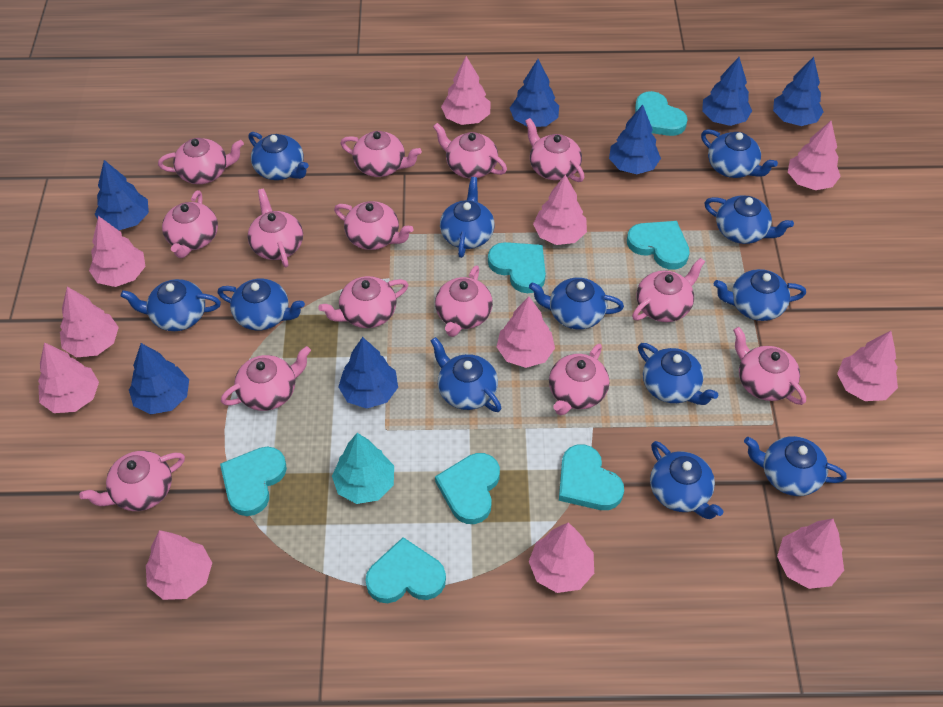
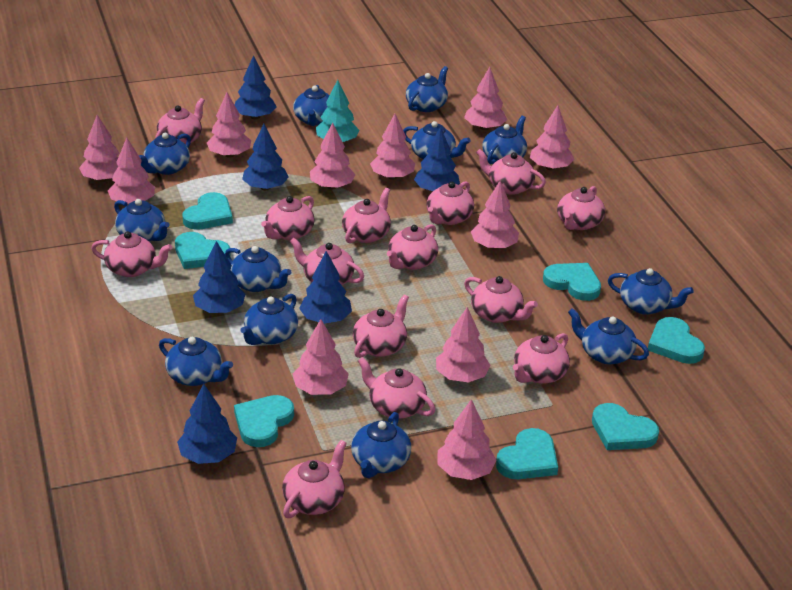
blue tree: [95,160,149,230] [129,343,189,414] [338,337,398,409] [510,59,559,127] [609,105,661,174] [702,57,752,126] [773,57,823,126] = 7 -> [177,384,237,464] [193,241,246,313] [235,55,276,119] [242,124,289,190] [299,251,352,324] [414,127,460,192] = 6

